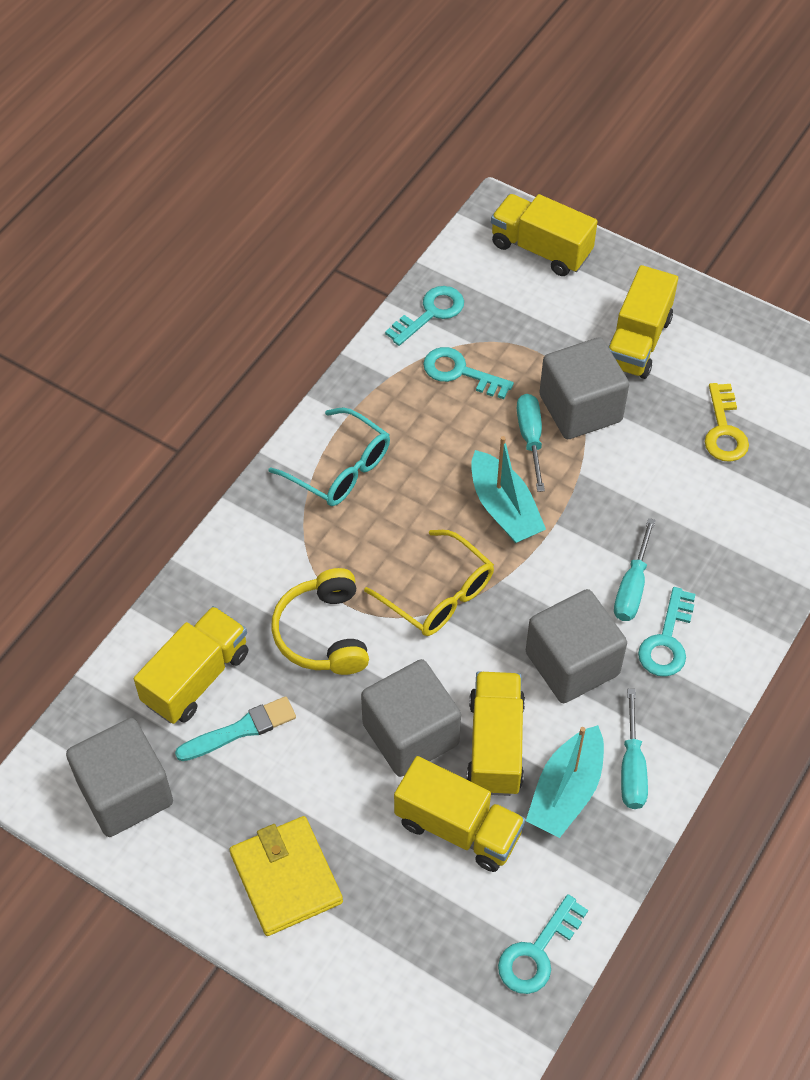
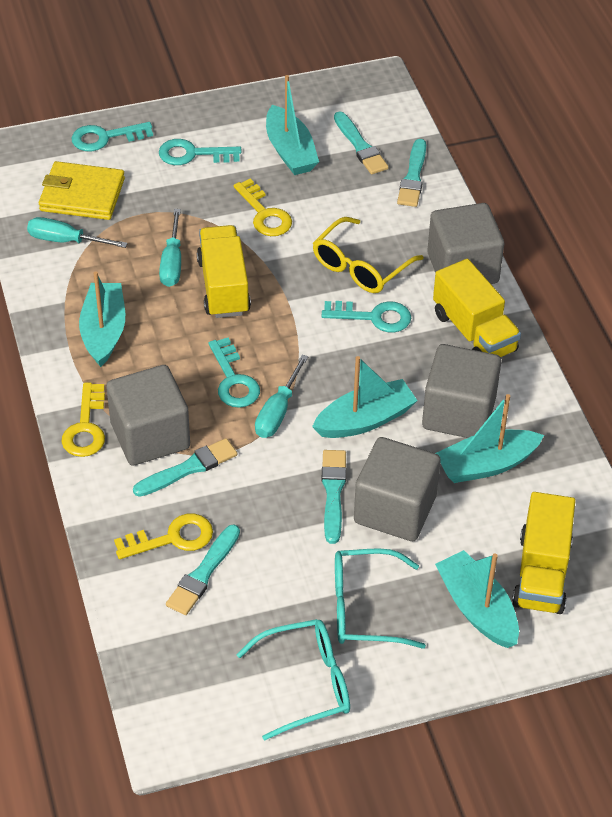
turquoise boat: [471,436,546,543] [526,725,604,838] = 2 -> [79,271,125,367] [266,75,319,175] [312,356,418,438] [435,394,544,483] [435,550,519,648] = 5
turquoise brush: [175,696,296,761] = 1 -> [133,438,237,497] [166,525,240,615] [321,450,347,544] [334,111,389,174] [397,139,426,207] = 5
turquoise glasses: [268,408,390,506] = 1 -> [236,619,350,741] [335,548,426,649] = 2
yellow headphones: [272,568,369,675] = 1 -> none = 0
yellow key: [705,383,749,462] = 1 -> [61,383,105,457] [114,513,213,559] [234,179,292,236] = 3
yellow truck: [134,606,248,724] [394,756,526,872] [467,671,525,796] [491,194,598,276] [608,265,678,379] = 5 -> [197,225,251,318] [433,259,521,357] [512,492,575,614] = 3

